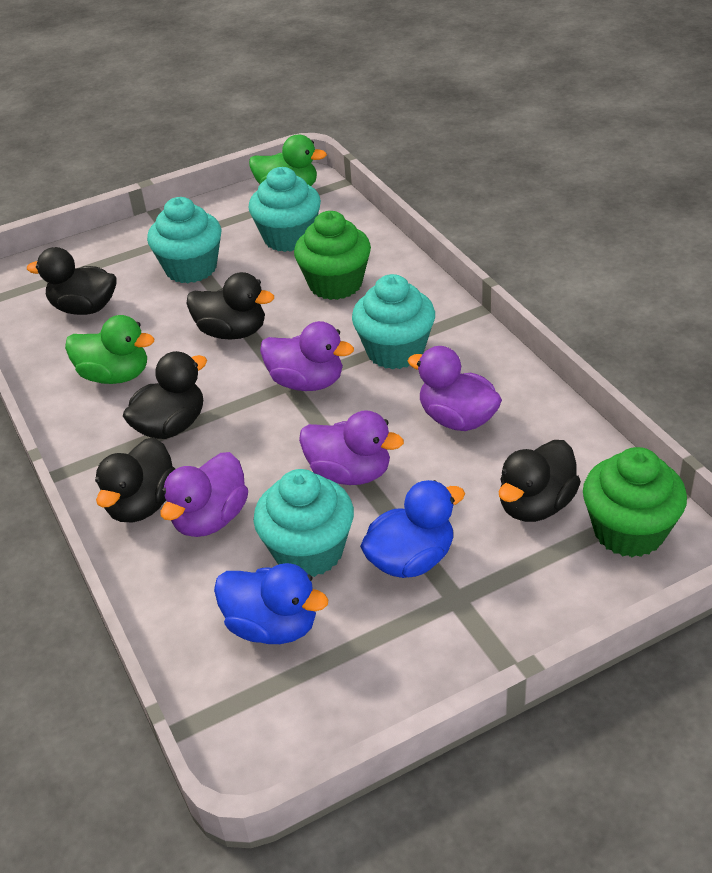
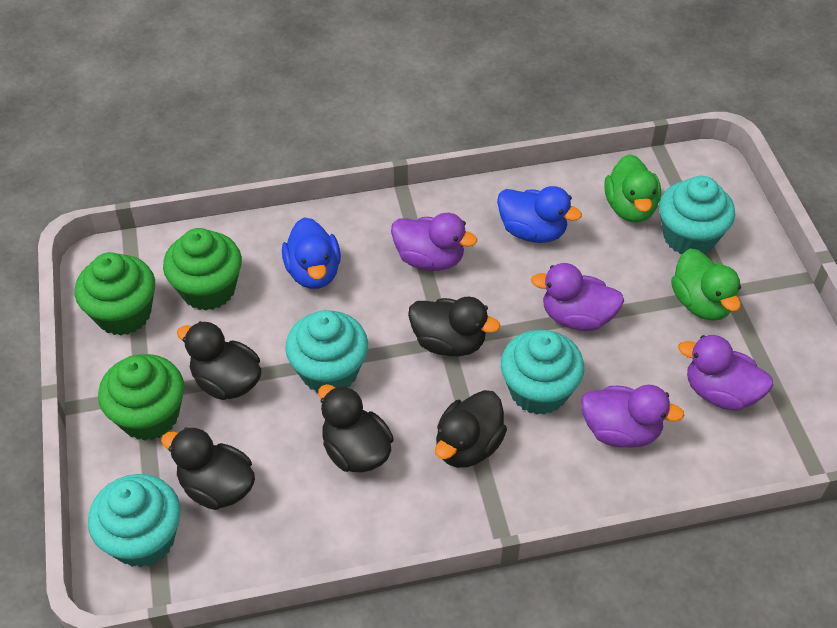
green cupcake: [294,211,371,300] [583,447,687,557] = 2 -> [75,252,155,335] [98,354,184,441] [163,228,242,310] = 3

